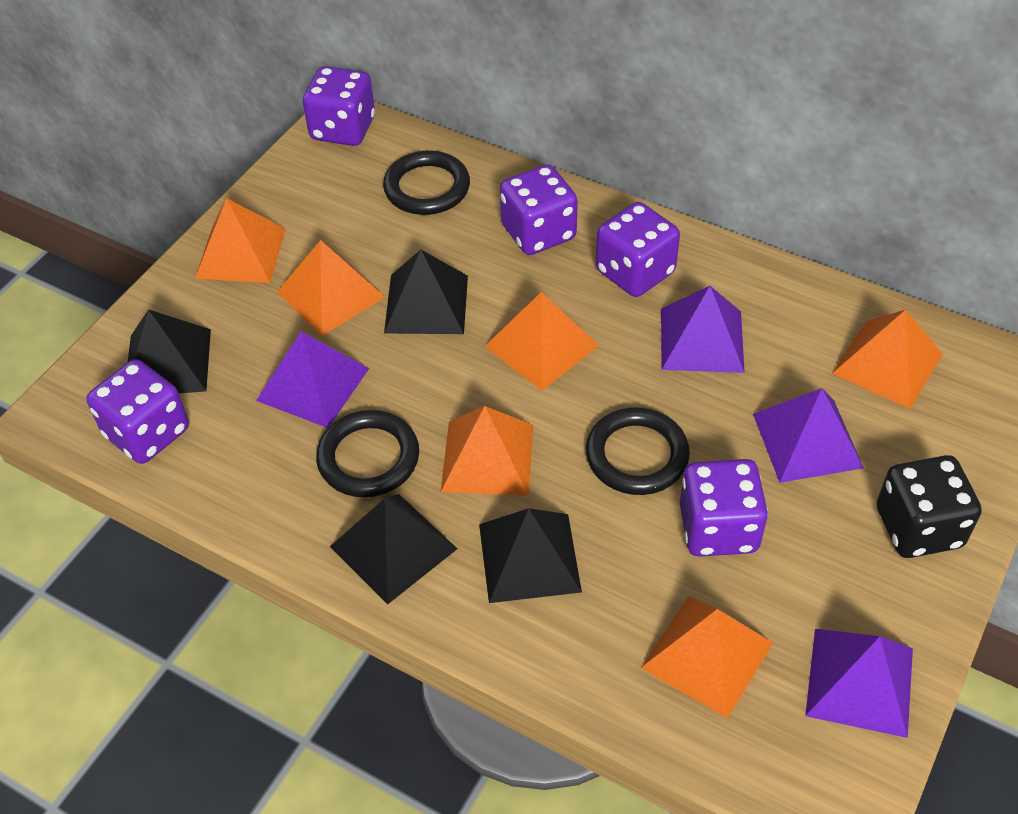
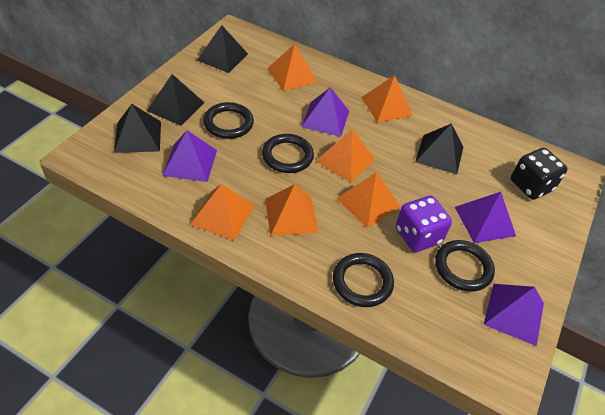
black ring: [316,410,419,497] [383,150,470,215] [586,407,690,495] = 3 -> [203,102,254,139] [262,134,314,173] [333,253,394,307] [435,240,495,292] = 4
purple dice: [87,359,189,464] [303,66,375,146] [500,164,578,255] [596,202,680,297] [680,459,768,557] = 5 -> [396,196,452,252] = 1

